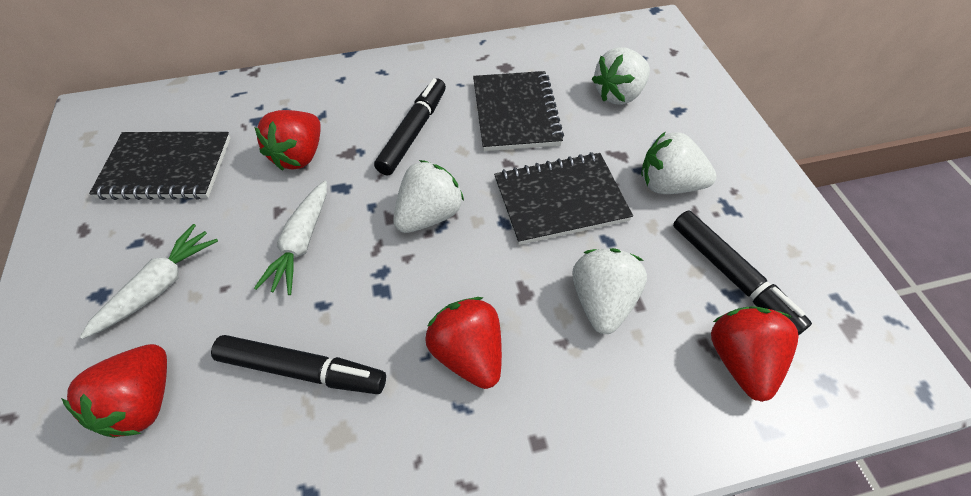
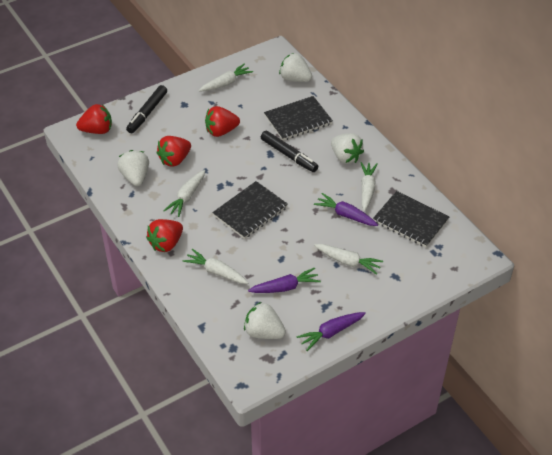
black marker: [211,335,386,394] [374,78,446,176] [673,210,812,336] = 3 -> [126,85,167,133] [261,131,318,172] = 2
purple carrot: none = 0 -> [248,268,321,293] [296,312,366,351] [314,193,378,226] = 3
white carrot: [80,224,218,339] [254,181,327,295] = 2 -> [164,170,205,217] [183,249,248,284] [199,64,253,91] [314,244,383,275] [360,162,378,211] = 5

